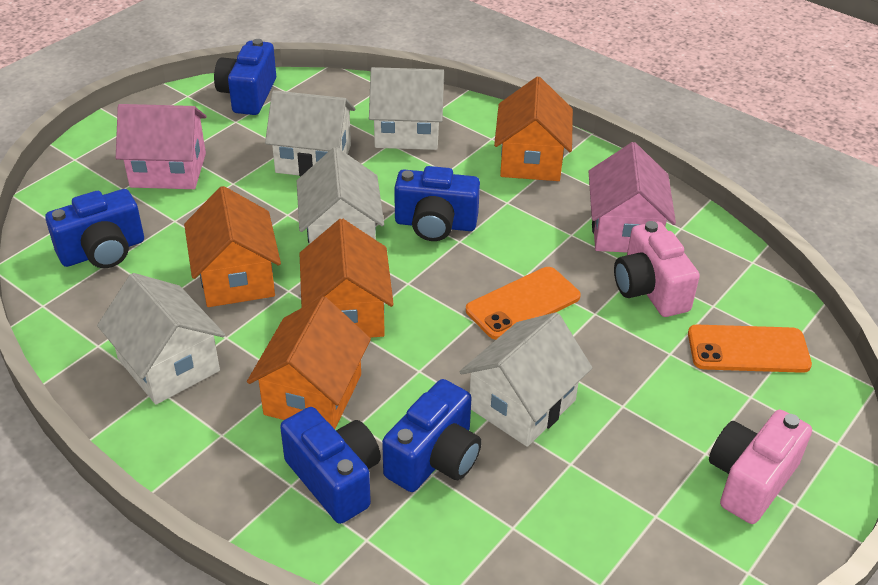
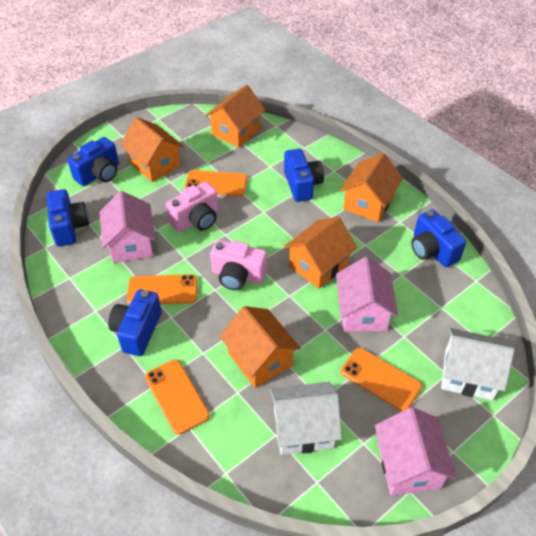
orange house: [184,186,281,307] [247,296,371,429] [299,219,394,338] [494,77,573,181] = 4 -> [120,117,184,182] [205,85,265,148] [220,306,301,388] [284,216,357,289] [340,153,403,222] = 5
orange phone: [466,267,581,340] [688,325,812,373] = 2 -> [127,274,198,305] [145,360,210,435] [185,170,247,196] [341,348,422,411] = 4
pink house: [116,104,206,189] [588,142,676,253] = 2 -> [100,191,155,263] [336,257,398,332] [375,407,457,495] = 3
white house: [97,273,225,404] [265,90,355,177] [297,147,384,244] [369,67,444,150] [459,312,592,447] = 5 -> [270,382,342,455] [441,328,514,401] = 2

